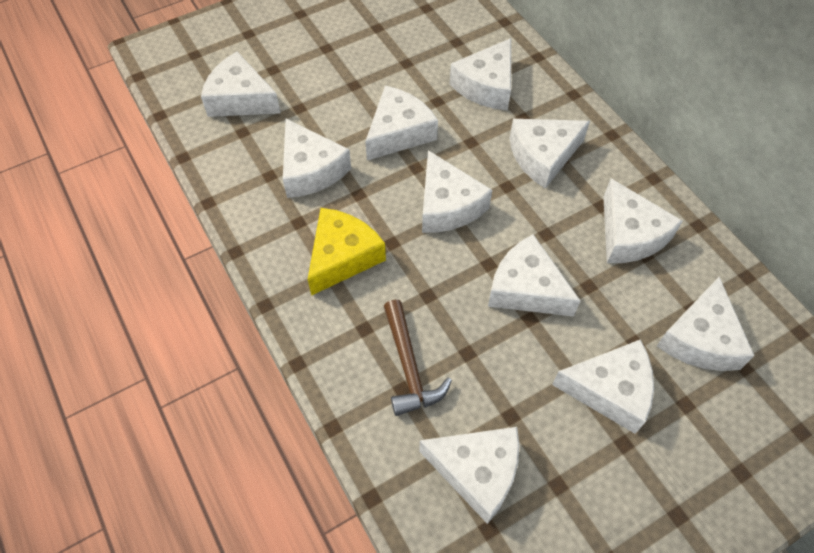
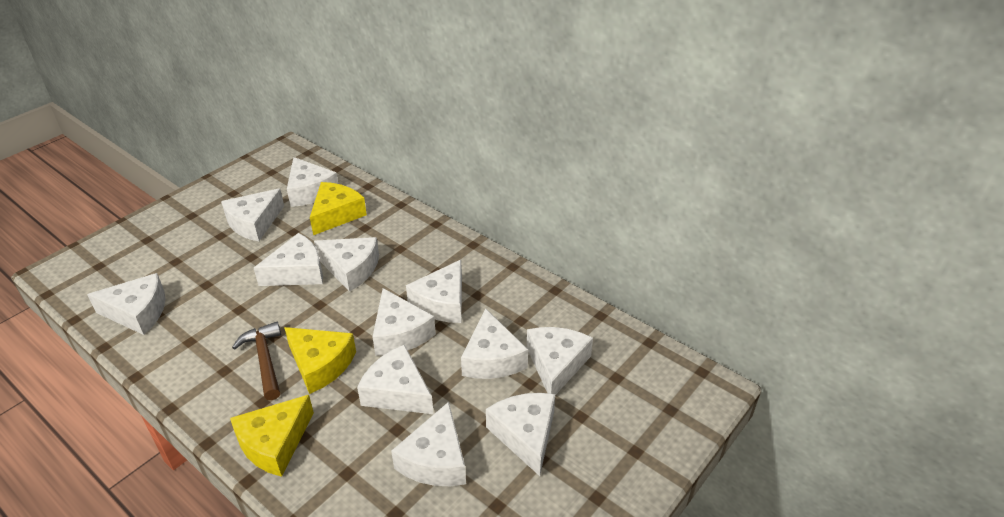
white cheese: [201,52,281,117] [283,119,351,198] [365,86,438,160] [419,427,520,524] [422,150,492,233] [449,38,511,110] [488,234,580,317] [509,119,590,188] [552,339,654,434] [603,178,682,263] [657,277,755,371] = 11 -> [87,273,165,335] [221,188,284,241] [254,233,323,286] [287,157,338,207] [314,237,379,292] [357,345,434,414] [372,288,436,356] [391,402,466,486] [406,260,462,323] [461,309,528,379] [486,393,555,476] [527,327,593,395] = 12
yellow cheese: [308,208,386,296] = 1 -> [230,395,314,477] [284,327,356,394] [310,182,367,235] = 3

